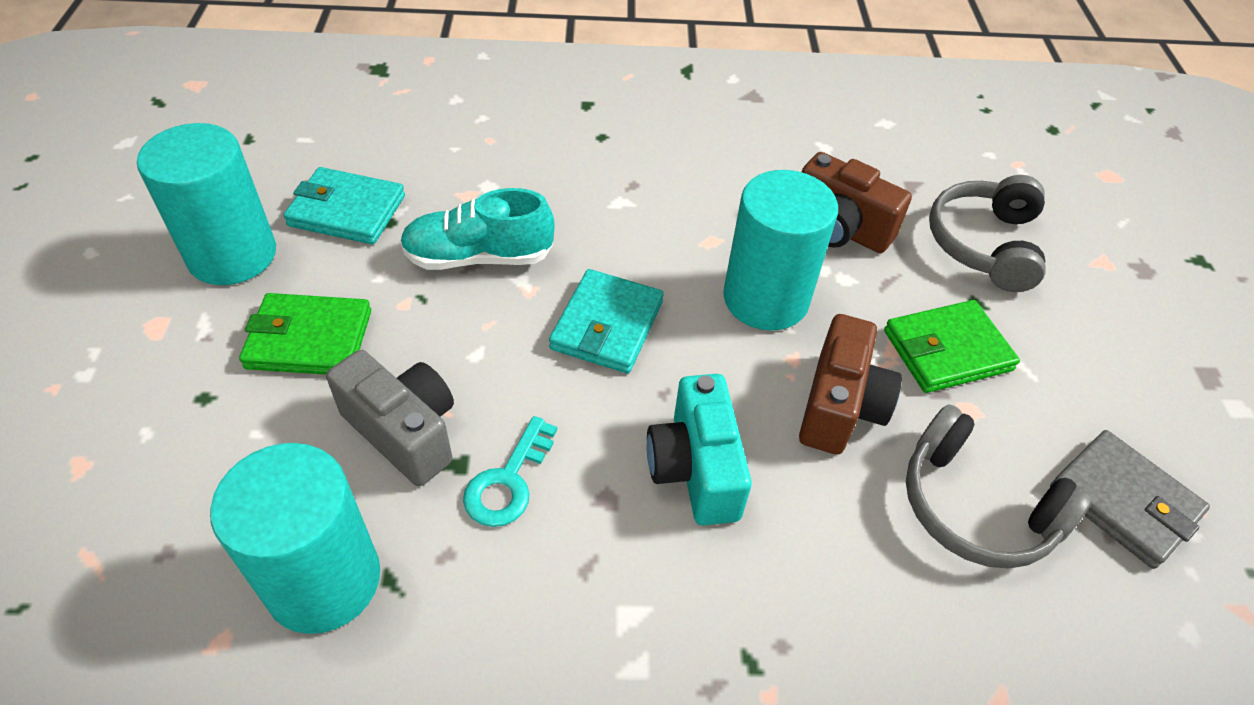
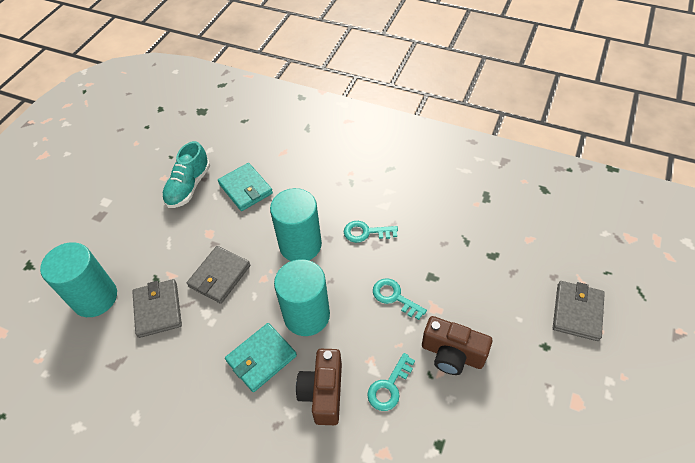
green wallet: [239,293,371,374] [884,300,1020,393] = 2 -> none = 0
grey camera: [326,350,454,486] = 1 -> none = 0
grey headphones: [906,404,1093,569] [929,175,1046,292] = 2 -> none = 0
grey wallet: [1050,430,1210,569] = 1 -> [132,279,182,338] [187,246,250,304] [553,281,605,341] = 3
turquoise camera: [647,374,752,525] = 1 -> none = 0
turquoise key: [463,416,557,527] = 1 -> [344,221,398,243] [367,353,415,411] [373,278,427,320] = 3

